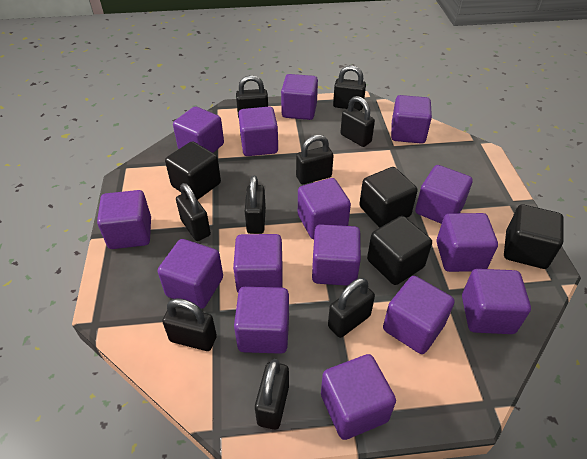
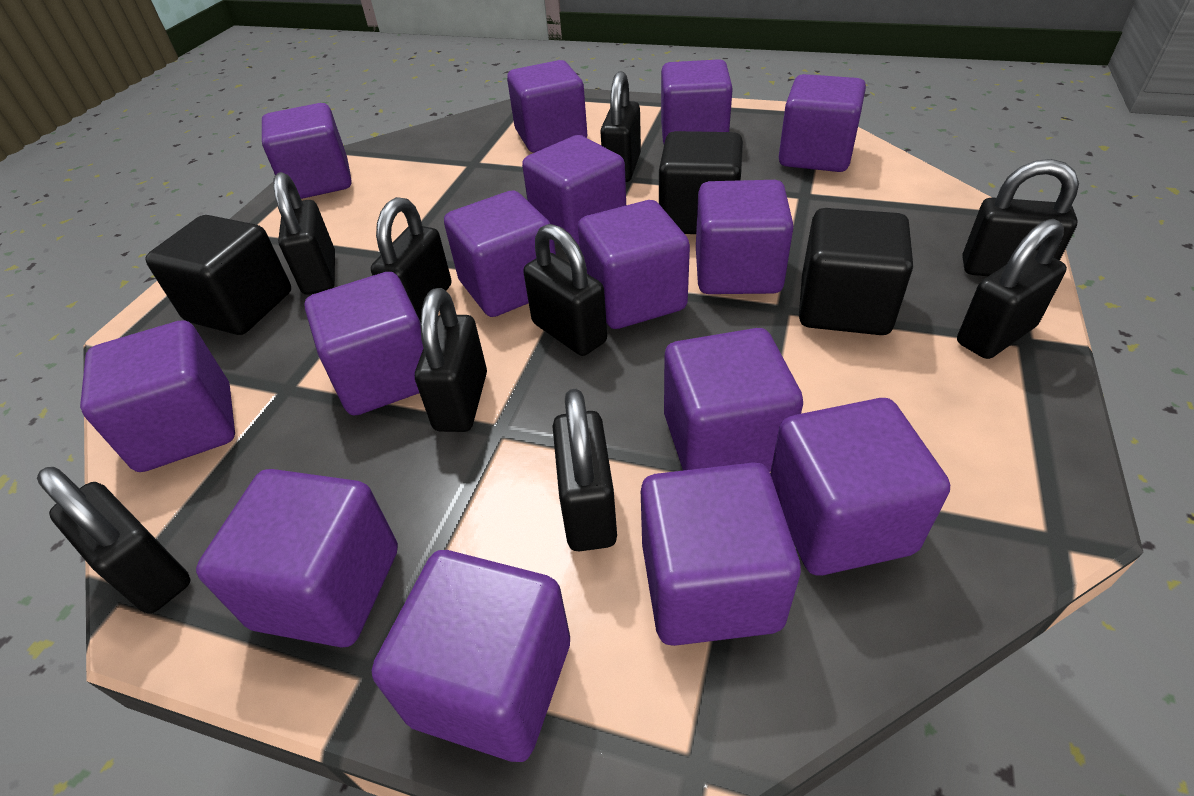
black cube: [165,141,221,200] [359,167,418,228] [367,216,432,285] [504,204,563,269] = 4 -> [145,215,291,335] [659,131,743,234] [799,208,913,335] = 3

